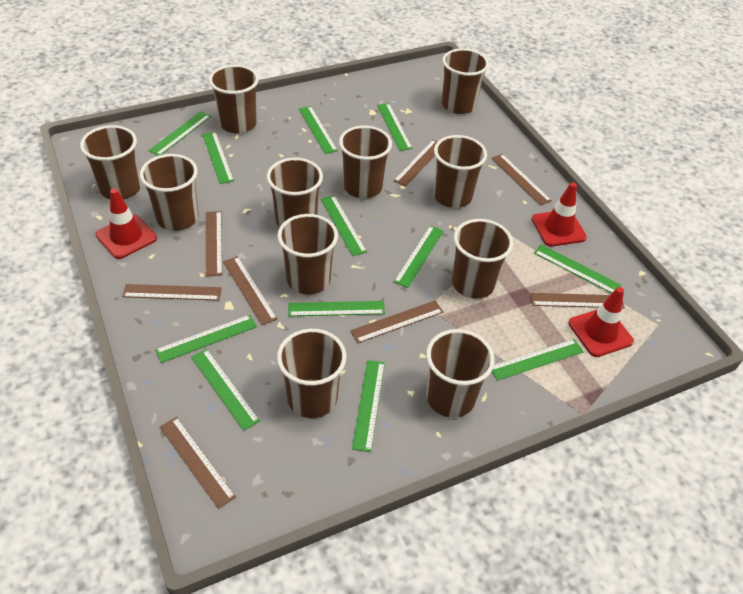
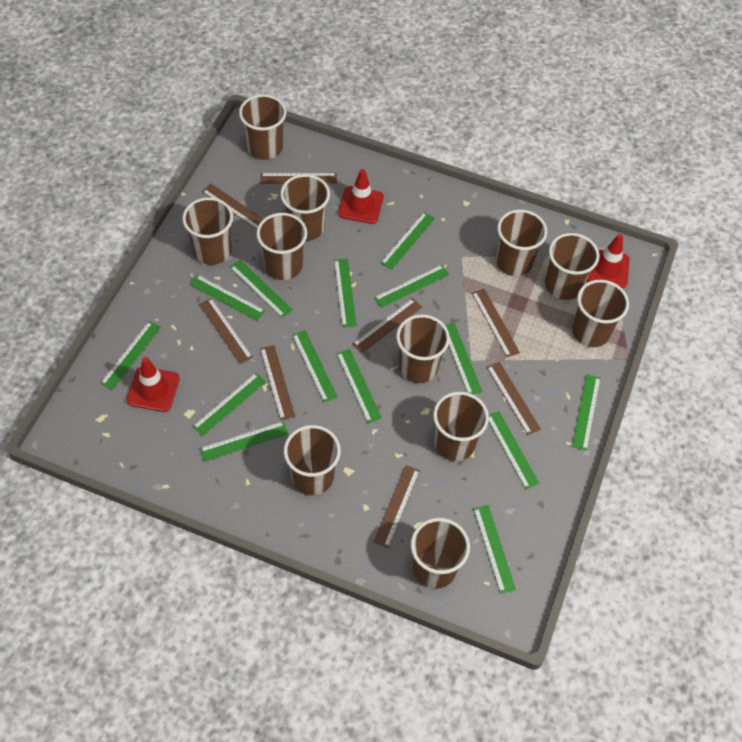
green ruler: [148,111,211,156] [155,315,257,363] [191,349,260,431] [202,132,234,184] [288,301,385,316] [299,106,338,154] [321,195,367,256] [352,360,385,452] [377,103,413,151] [394,226,444,288] [492,339,584,381] [534,244,621,293] = 12 -> [100,321,161,390] [190,275,265,321] [192,373,266,436] [200,421,288,462] [229,260,293,318] [292,330,338,402] [334,259,357,327] [336,349,382,423] [374,265,449,308] [380,212,435,270] [445,323,482,394] [473,505,516,593] [489,411,539,489] [572,374,601,451] = 14

